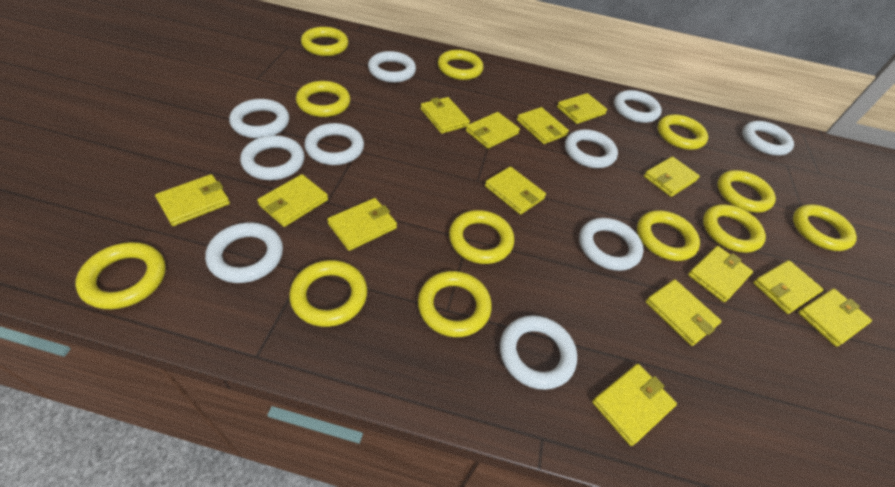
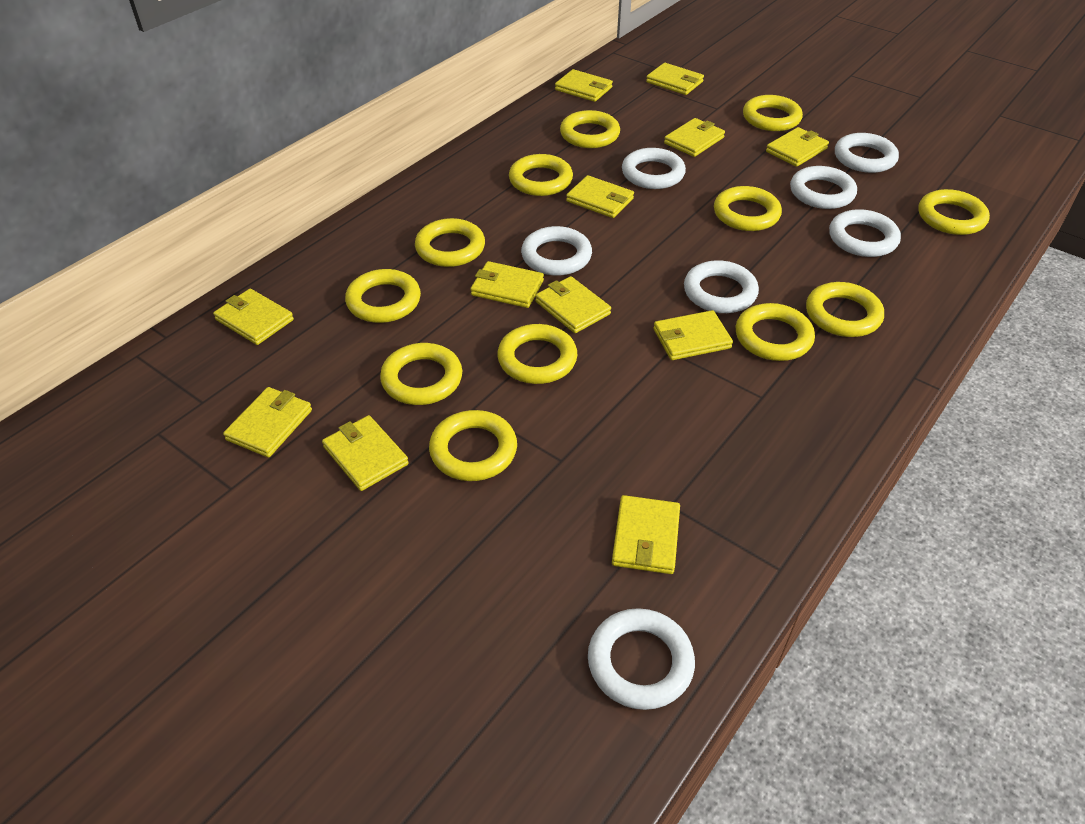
white ring: [205,222,283,283] [229,99,289,138] [240,135,305,180] [304,123,364,165] [368,51,416,83] [500,315,577,390] [565,129,618,168] [579,218,644,271] [614,90,662,123] [742,121,794,156] = 10 -> [521,226,592,276] [588,608,695,710] [622,148,686,189] [684,260,759,313] [790,166,857,209] [829,209,901,257] [835,133,899,173] = 7
yellow wallet: [155,174,230,226] [257,174,328,227] [327,198,397,251] [420,97,470,134] [466,112,520,149] [485,167,546,215] [517,107,569,144] [557,93,607,124] [592,364,677,446] [644,157,700,197] [645,279,722,346] [688,246,753,302] [753,260,824,314] [798,289,872,347] = 14 -> [213,289,294,345] [223,387,312,458] [322,415,409,491] [470,261,544,308] [535,276,611,333] [555,69,613,102] [566,175,634,218] [612,495,680,574] [646,63,704,95] [653,310,733,360] [664,118,725,157] [766,127,829,167] = 12

